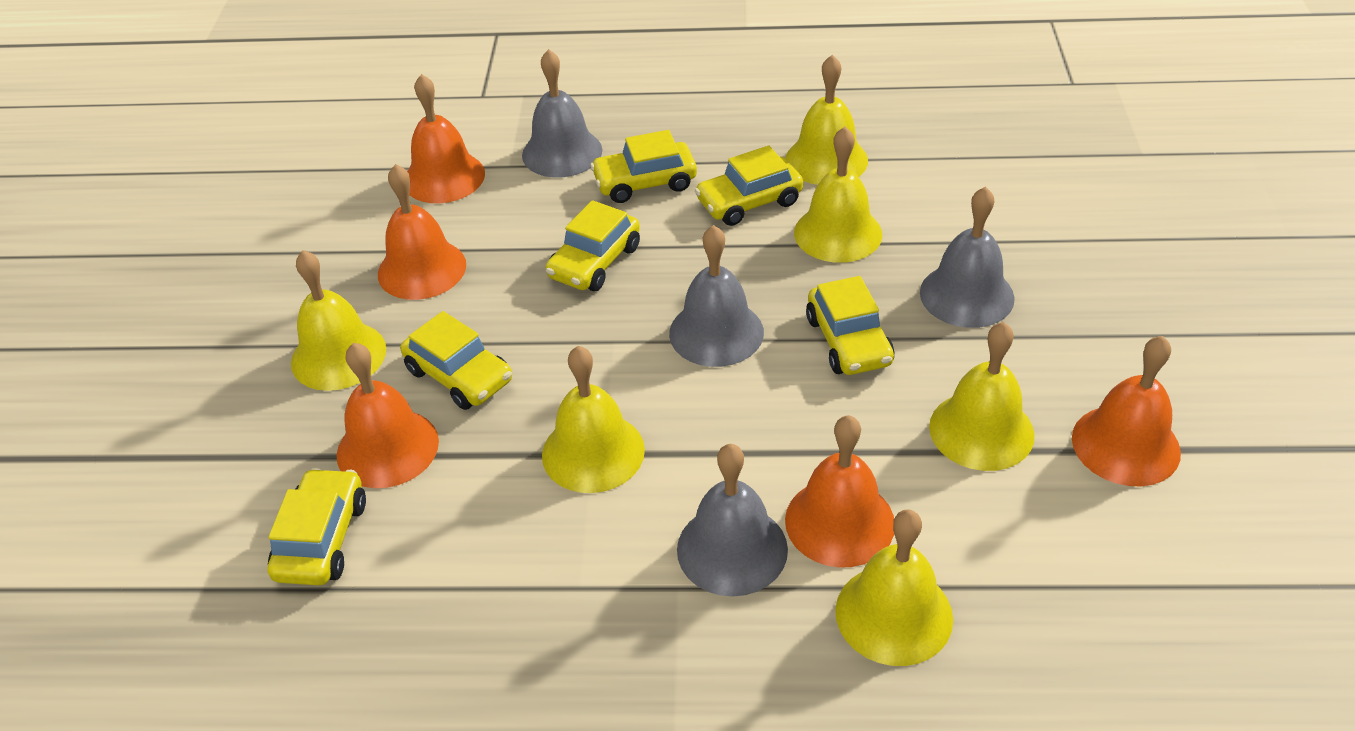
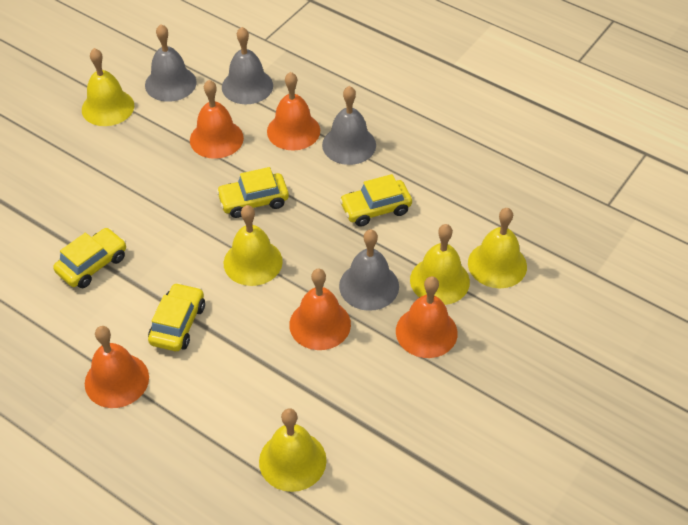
yellow bell: [291,250,386,391] [542,346,645,493] [786,55,868,185] [794,127,882,263] [835,509,953,666] [929,322,1035,471] = 6 -> [82,48,134,126] [224,205,283,286] [259,409,326,492] [410,224,470,305] [468,208,527,288] = 5
yellow car: [267,468,366,585] [401,311,512,410] [546,200,640,291] [590,130,697,203] [695,146,803,226] [806,276,894,375] = 6 -> [53,228,126,288] [148,283,205,351] [216,167,289,218] [339,174,412,227] = 4

